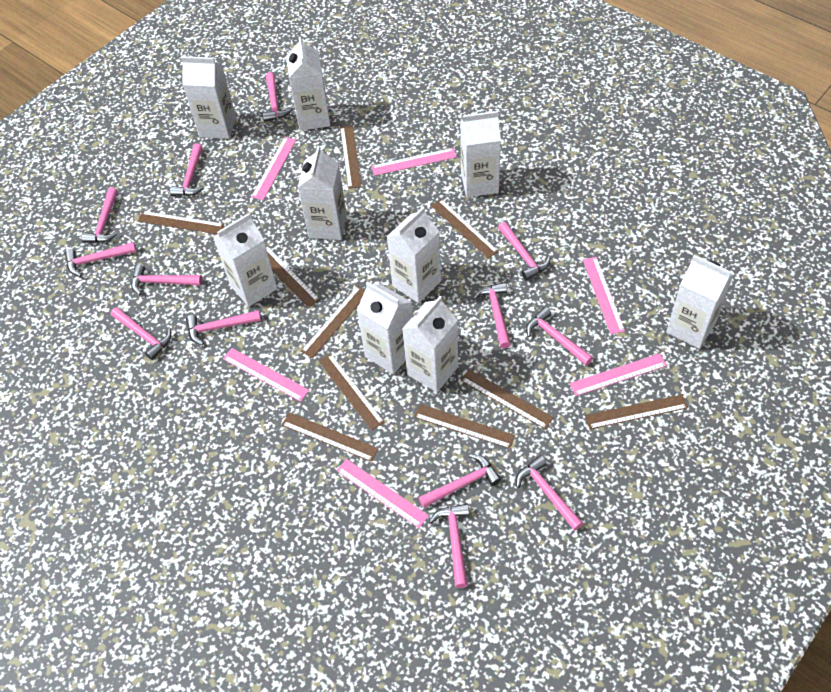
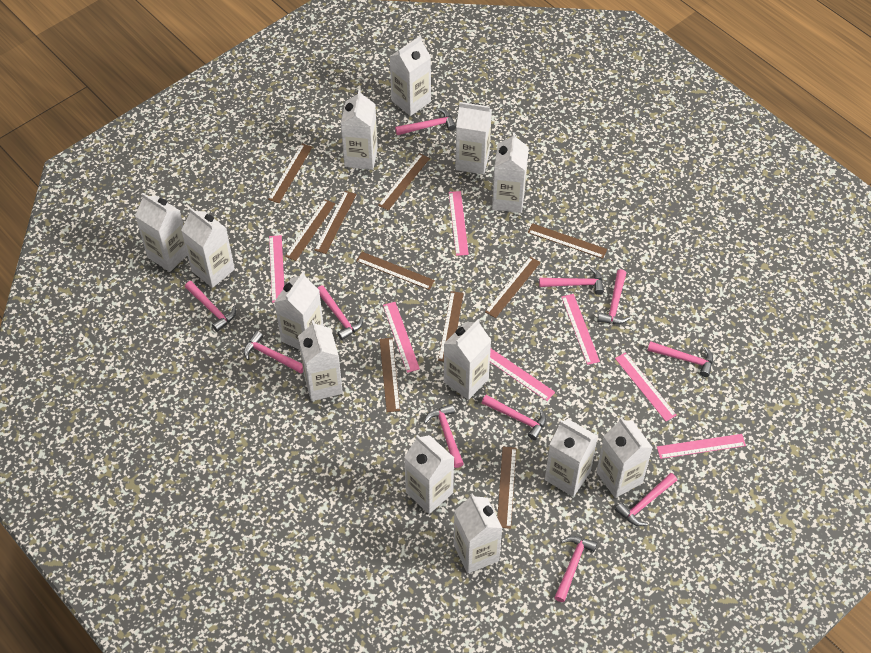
pink hammer: [65,242,137,277] [82,187,118,243] [111,307,171,360] [131,264,202,295] [170,143,204,196] [186,310,261,345] [262,72,293,122] [419,454,501,508] [429,504,469,588] [473,282,511,349] [498,222,550,281] [516,455,583,531] [526,307,593,366] = 13 -> [185,281,236,332] [244,331,303,374] [318,285,363,340] [395,108,456,135] [424,404,464,468] [482,395,546,440] [539,267,604,295] [554,536,597,602] [598,269,630,324] [615,473,677,526] [647,341,713,377] = 11
pink ruler: [223,348,309,402] [251,137,296,200] [336,459,429,528] [371,148,457,176] [569,353,667,396] [583,257,625,334] = 6 -> [269,235,284,303] [383,302,420,373] [449,191,469,256] [490,349,555,401] [561,294,600,365] [615,352,677,421] [657,434,746,459] = 7
white carton: [181,56,236,139] [213,213,277,307] [286,37,330,131] [298,146,347,240] [357,281,413,374] [387,207,441,303] [402,296,458,392] [460,111,501,197] [666,255,734,349] = 9 -> [135,193,187,272] [181,208,235,288] [275,272,324,350] [298,320,343,401] [341,89,378,170] [389,36,431,116] [404,435,454,514] [444,319,491,400] [454,494,502,573] [456,102,492,175] [492,132,529,213] [545,419,598,497] [597,417,653,498] = 13

